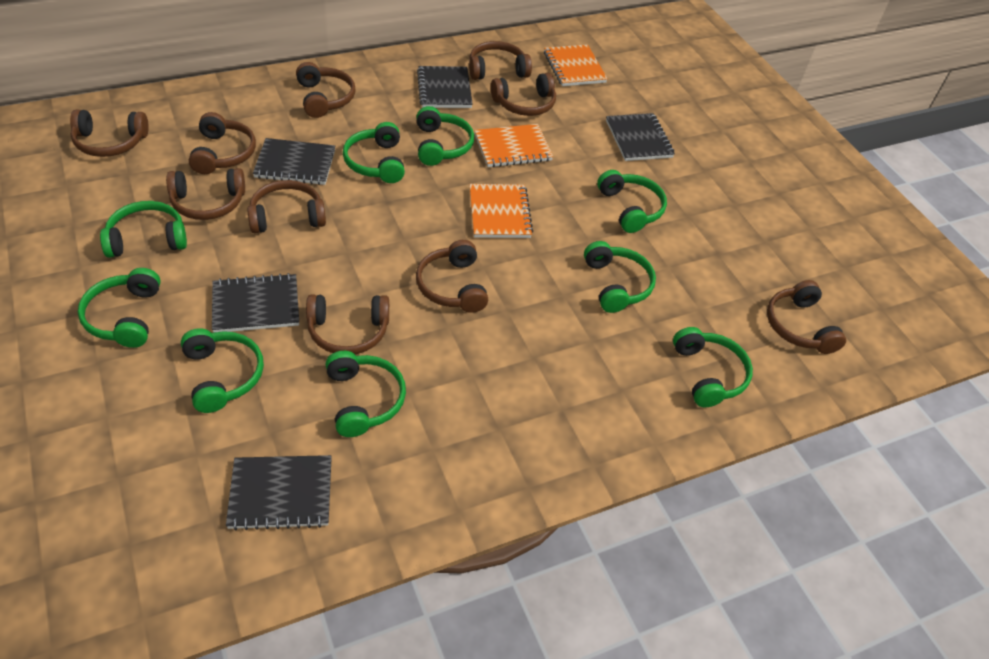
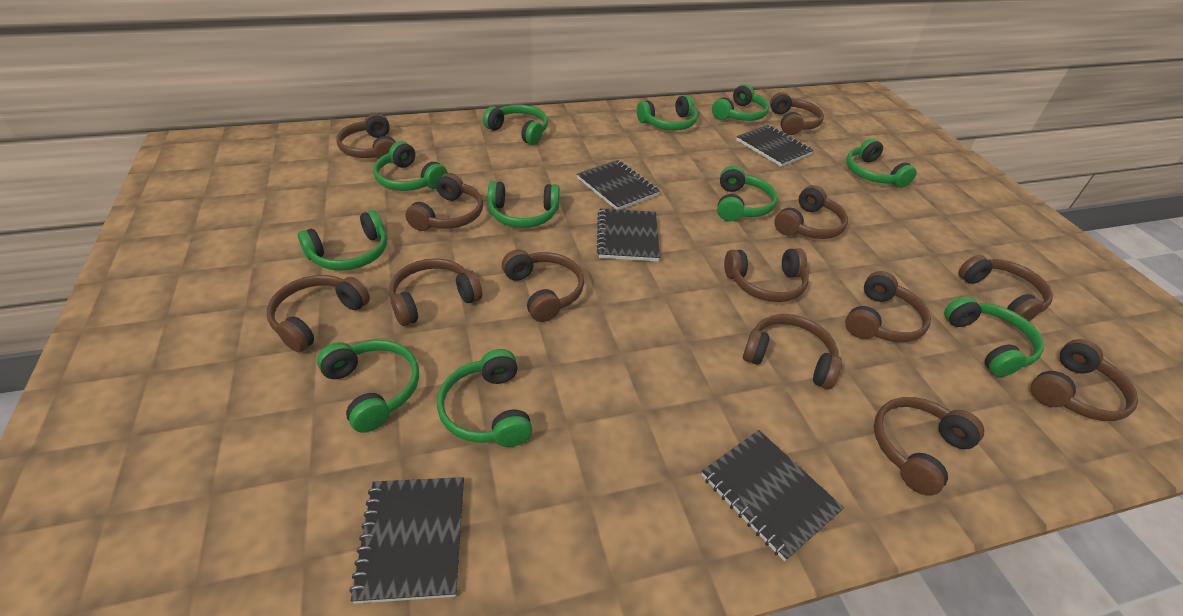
brown headphones: [70,110,149,157] [166,168,245,220] [189,112,256,174] [247,180,326,233] [296,62,355,118] [306,294,389,354] [416,240,488,313] [469,41,532,80] [491,73,556,116] [767,280,846,354] = 10 -> [267,275,370,352] [336,113,396,159] [389,258,482,326] [405,173,483,231] [502,250,584,322] [724,248,809,302] [743,314,842,389] [770,92,824,135] [774,185,848,239] [845,271,931,342] [874,397,984,496] [958,255,1053,321] [1031,339,1138,421] = 13
green headphones: [78,268,161,348] [100,201,187,258] [181,328,264,413] [326,351,406,437] [343,122,405,183] [416,106,474,166] [584,241,656,313] [597,170,667,233] [673,327,753,407] = 9 -> [298,210,387,270] [317,340,419,433] [373,141,448,191] [437,349,533,447] [483,105,548,145] [488,181,560,228] [637,95,698,130] [712,84,769,121] [717,166,778,221] [846,138,917,188] [944,296,1044,377] = 11
orange notebook: [469,184,533,238] [474,124,553,167] [544,45,608,86] = 3 -> none = 0

